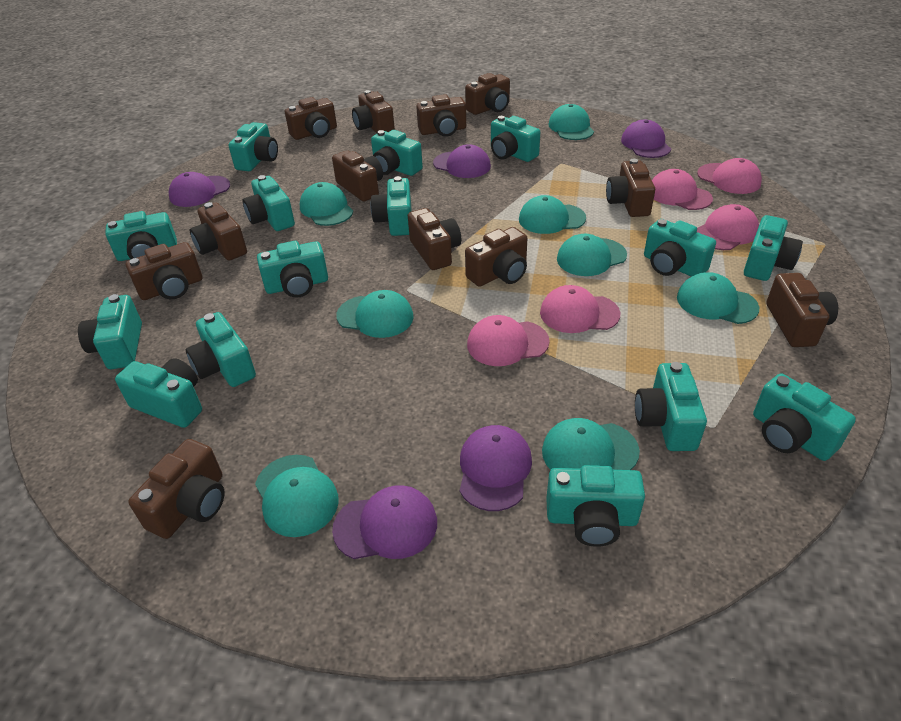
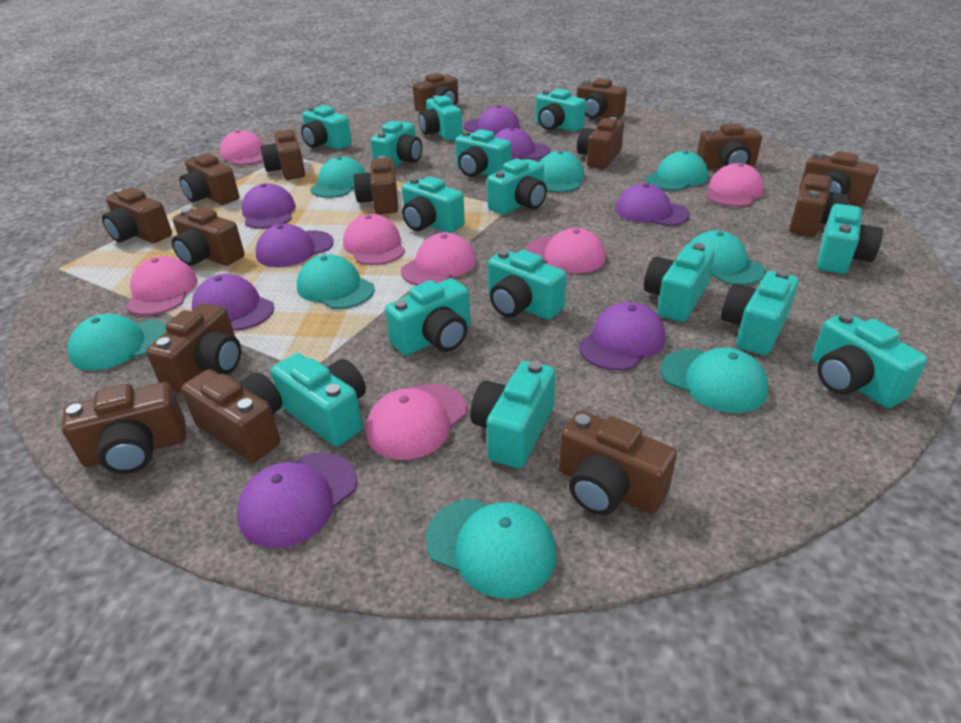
brown camera: [126,242,202,300] [128,439,224,539] [190,202,247,261] [285,97,337,140] [332,150,383,201] [352,90,395,133] [408,208,461,270] [416,94,466,137] [465,73,510,115] [465,227,528,287] [606,159,655,217] [766,273,838,347] = 12 -> [61,382,186,474] [102,188,172,243] [146,303,241,393] [172,207,244,266] [179,153,239,205] [181,369,282,462] [260,128,305,180] [353,155,398,214] [413,73,459,112] [559,410,677,515] [577,78,627,119] [577,117,624,169] [697,123,762,169] [789,173,850,237] [799,151,878,206] = 15
pink cap: [467,315,550,366] [540,285,620,333] [652,169,713,210] [697,158,762,194] [697,204,759,250] = 5 -> [126,256,198,315] [220,130,264,165] [343,214,405,265] [366,384,467,460] [401,233,476,285] [526,228,605,273] [706,163,764,207] = 7
purple cap: [169,172,230,207] [332,485,437,559] [433,144,491,178] [460,425,532,511] [621,120,671,158] = 5 -> [192,274,274,331] [237,452,357,548] [242,183,296,229] [256,224,334,267] [463,105,520,135] [494,127,550,160] [579,302,666,371] [615,183,690,226] = 8

